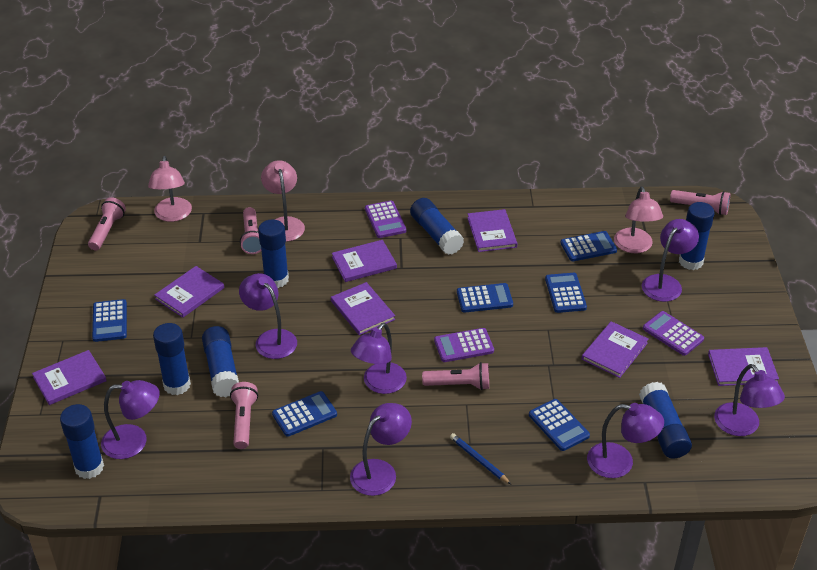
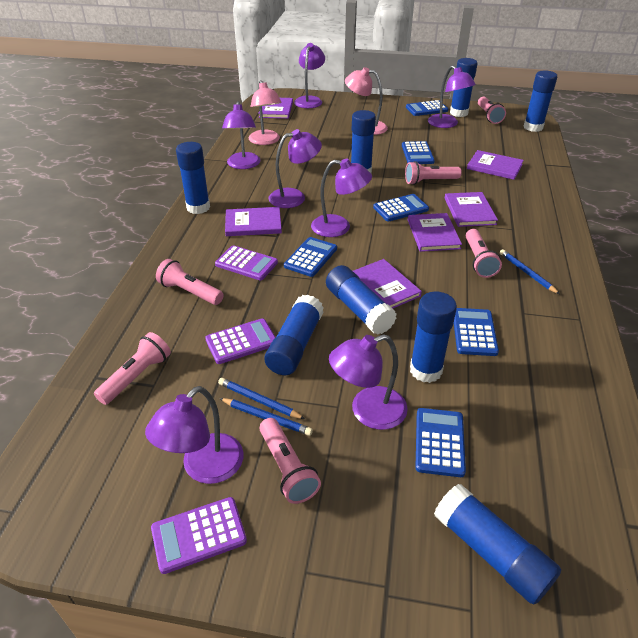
blue glue stick: [60,404,104,479] [153,323,191,395] [202,326,239,397] [258,219,289,288] [410,198,464,255] [639,382,692,459] [679,202,715,270] = 7 -> [176,142,210,214] [264,295,324,375] [326,265,397,335] [351,110,376,174] [410,292,457,383] [434,484,561,605] [450,58,478,117] [524,70,557,132] = 8
blue pencil: [450,433,511,484] = 1 -> [218,378,305,419] [219,398,313,436] [500,249,560,294] = 3
pink flashlight: [88,197,126,250] [230,382,258,449] [240,207,261,254] [422,362,489,390] [670,190,731,215] = 5 -> [94,332,171,405] [156,259,223,305] [259,418,321,504] [405,161,462,185] [466,229,502,278] [478,97,506,124] = 6
pink lamp: [148,156,192,222] [261,160,305,242] [614,186,663,253] = 3 -> [249,80,282,145] [345,67,388,135] = 2
purple book: [32,350,107,405] [154,266,224,318] [331,282,395,335] [332,240,397,282] [467,209,517,252] [582,321,648,378] [708,347,779,386] = 7 -> [225,207,282,236] [258,98,293,119] [353,259,422,308] [408,213,462,252] [445,192,498,227] [467,150,524,180] = 6

